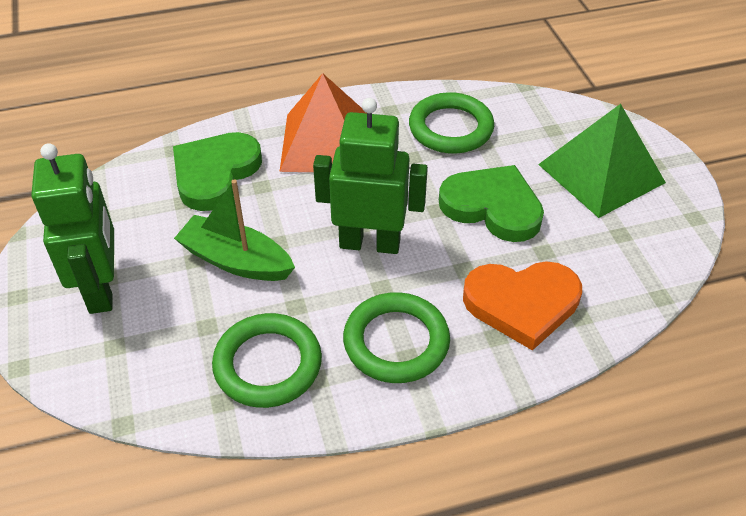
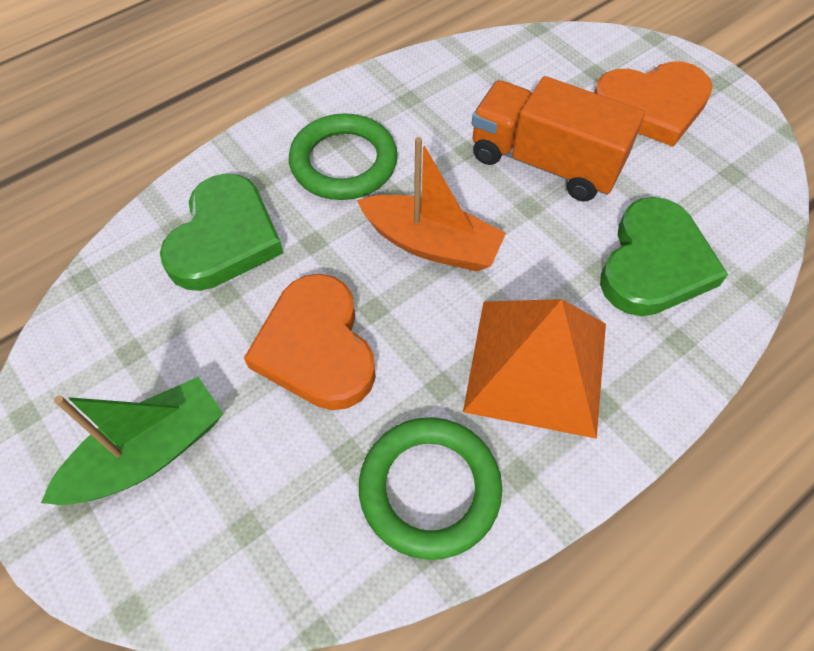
green pyramid: [538,104,666,218] = 1 -> none = 0
green ring: [212,313,322,408] [343,292,450,383] [409,92,494,154] = 3 -> [289,113,398,200] [359,417,502,560] = 2
green robot: [31,143,114,314] [313,98,428,254] = 2 -> none = 0
orange boat: none = 0 -> [357,137,506,272] = 1
orange heart: [463,261,582,351] = 1 -> [244,274,376,410] [594,61,713,147] = 2
orange truck: none = 0 -> [472,76,645,201] = 1

